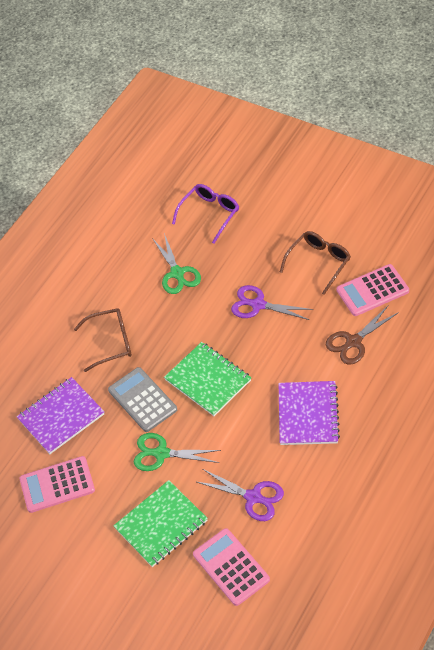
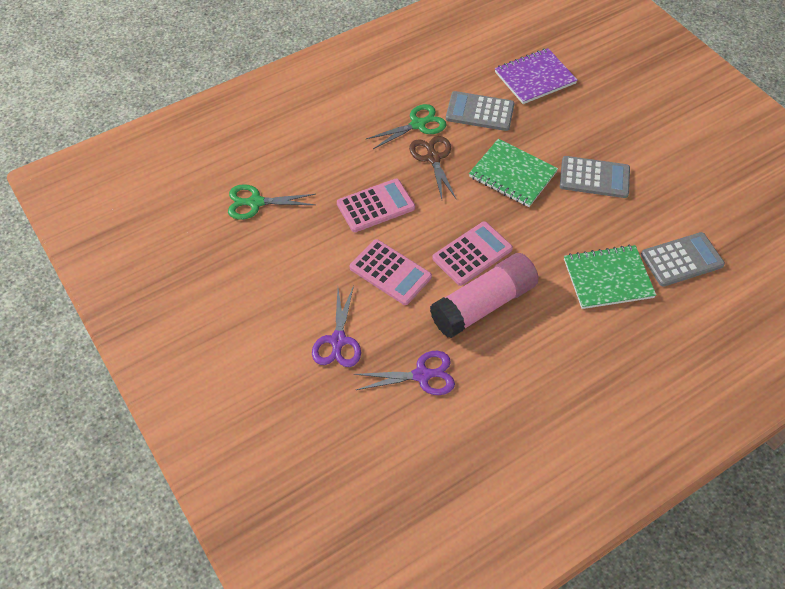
brown glasses: [74,308,132,372] [280,231,351,295] = 2 -> none = 0
grey calculator: [108,367,177,432] = 1 -> [446,91,515,131] [560,156,630,198] [641,232,725,287] = 3
pink glue stick: none = 0 -> [430,253,539,338] = 1
purple glasses: [172,184,239,244] = 1 -> none = 0
purple notebook: [17,377,104,454] [279,381,340,445] = 2 -> [495,48,577,104] = 1

